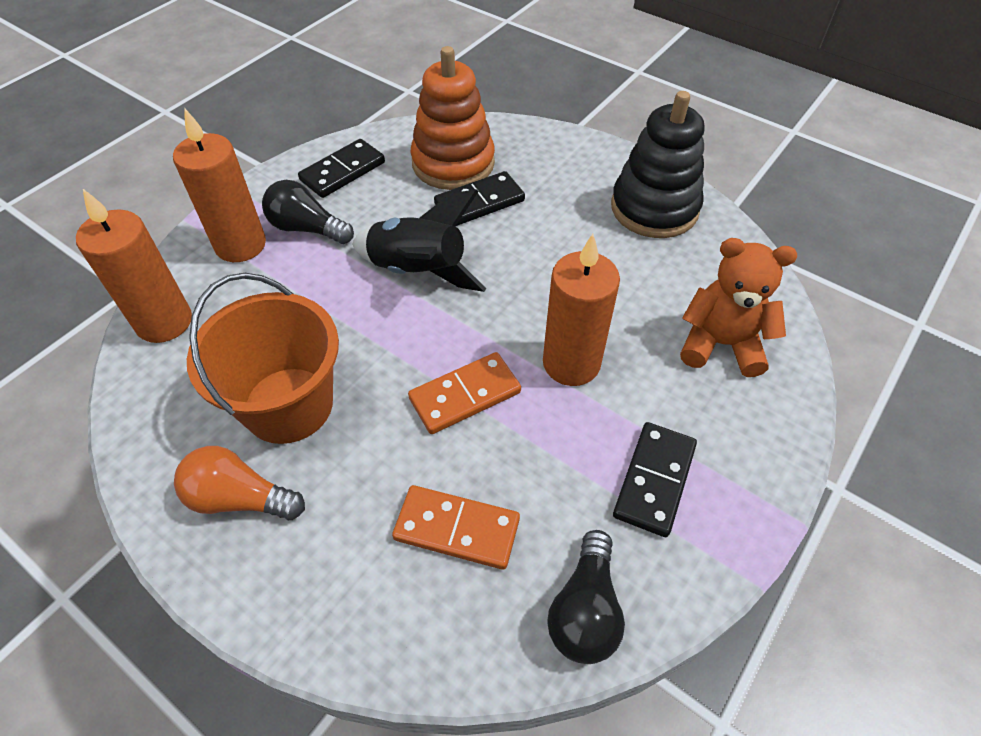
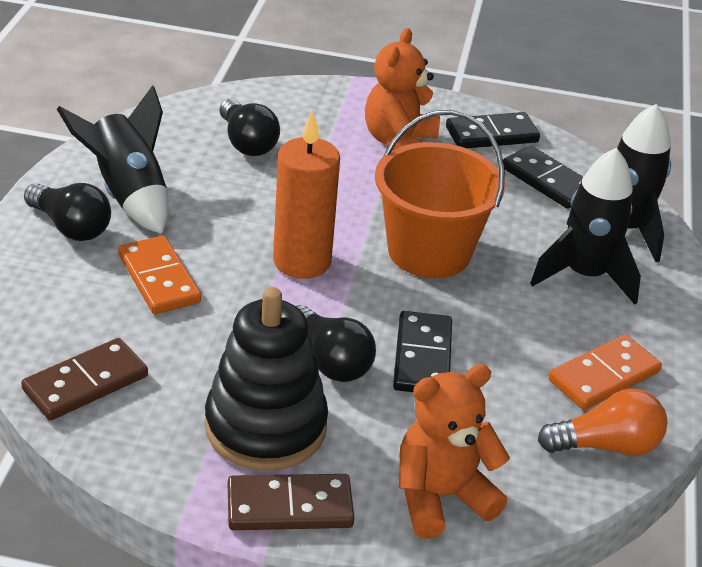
black light bulb: [262,180,354,244] [548,530,625,664] = 2 -> [24,183,111,241] [220,99,280,156] [296,305,376,382] = 3
black rocket: [352,189,486,292] = 1 -> [57,85,169,234] [530,148,641,305] [567,104,671,262] = 3
brown domino: none = 0 -> [21,338,148,421] [228,474,354,530] = 2
orange candle: [76,189,192,343] [173,109,266,262] [543,234,620,386] = 3 -> [273,110,340,279] = 1
orange stacking toy: [410,46,495,190] = 1 -> none = 0
orange teddy bear: [680,238,797,377] = 1 -> [365,28,440,150] [399,364,510,539] = 2

